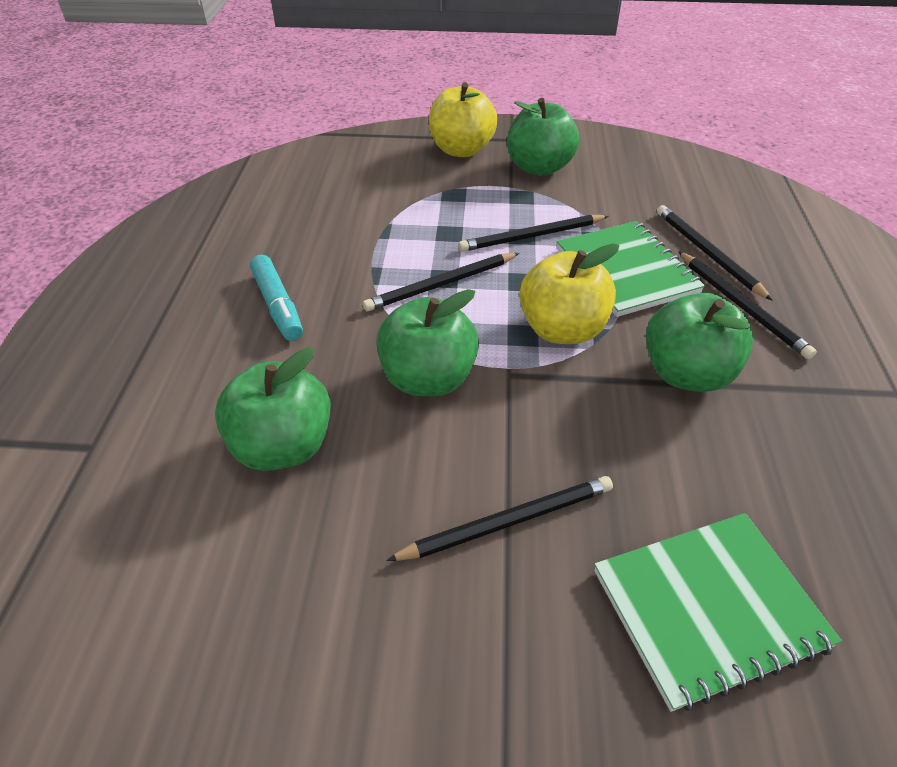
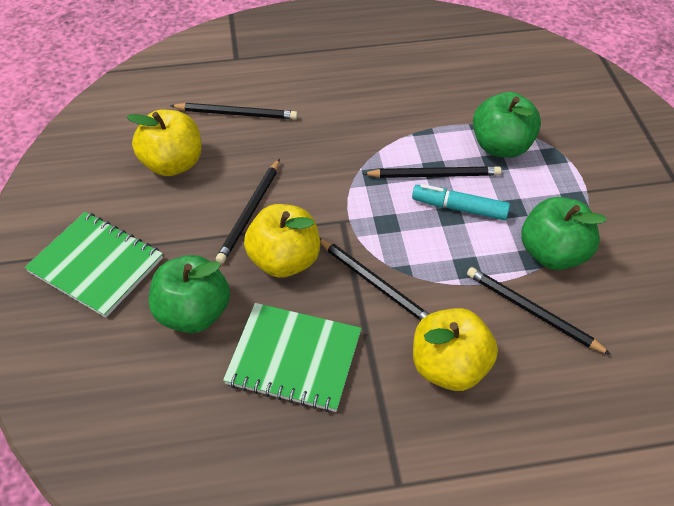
green apple: [215,348,331,471] [376,289,479,396] [507,98,579,176] [646,293,753,392] = 4 -> [149,255,230,333] [473,92,541,158] [521,197,607,270] = 3
yellow apple: [429,82,497,157] [519,243,619,344] = 2 -> [127,110,202,176] [244,204,320,278] [413,308,498,391] = 3

